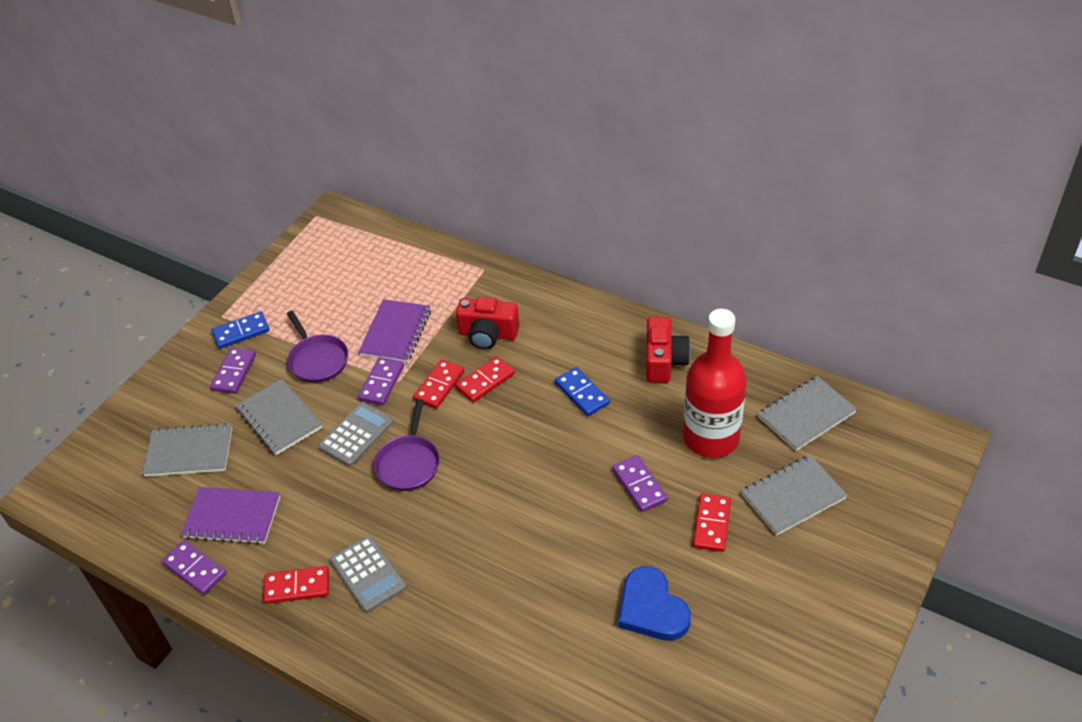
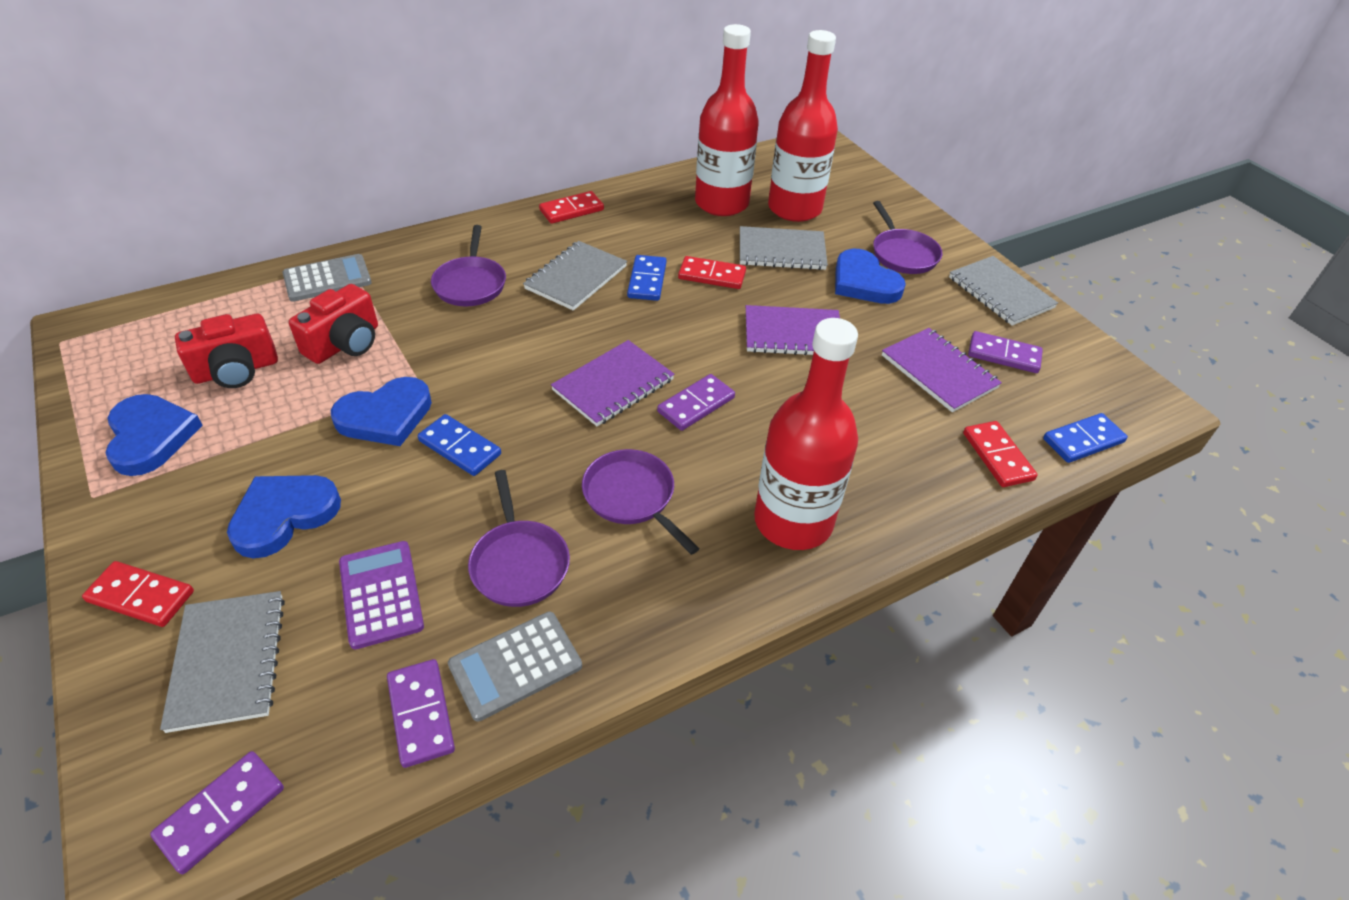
blue domino: [212,312,270,349] [555,367,610,416] = 2 -> [418,414,501,476] [627,255,666,301] [1043,413,1128,463] = 3
blue heart: [618,566,691,641] = 1 -> [105,394,203,476] [227,475,341,558] [331,377,432,446] [835,249,906,304] = 4
purple calculator: none = 0 -> [339,541,424,649] = 1
purple notebook: [181,487,280,544] [358,299,431,363] = 2 -> [551,340,674,426] [746,305,840,355] [882,328,1002,412] = 3
purple pan: [287,311,348,383] [374,399,440,491] = 2 -> [431,225,506,306] [468,470,570,607] [582,449,700,555] [873,201,942,274] = 4
red bottle: [683,309,747,458] = 1 -> [695,24,759,216] [754,318,858,550] [768,30,838,222] = 3

